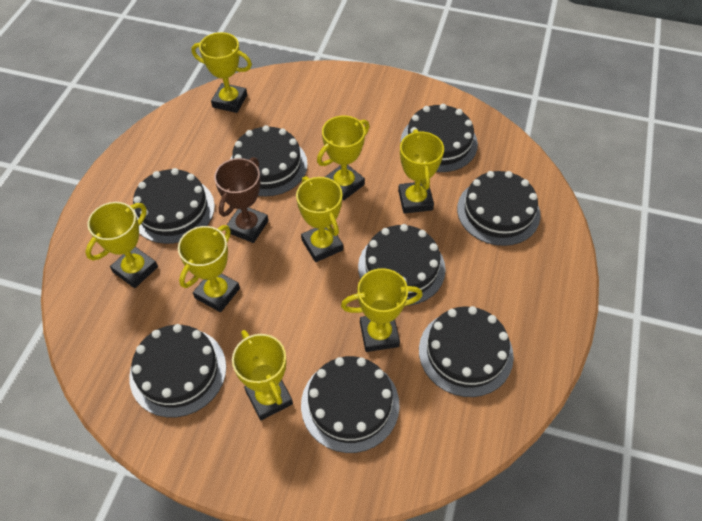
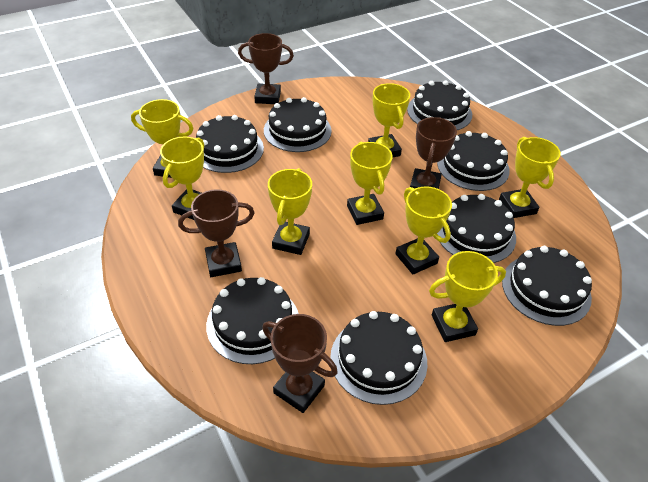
brown trophy: [214,157,268,243] = 1 -> [178,189,254,277] [238,33,294,104] [262,314,338,413] [410,117,457,189] = 4

